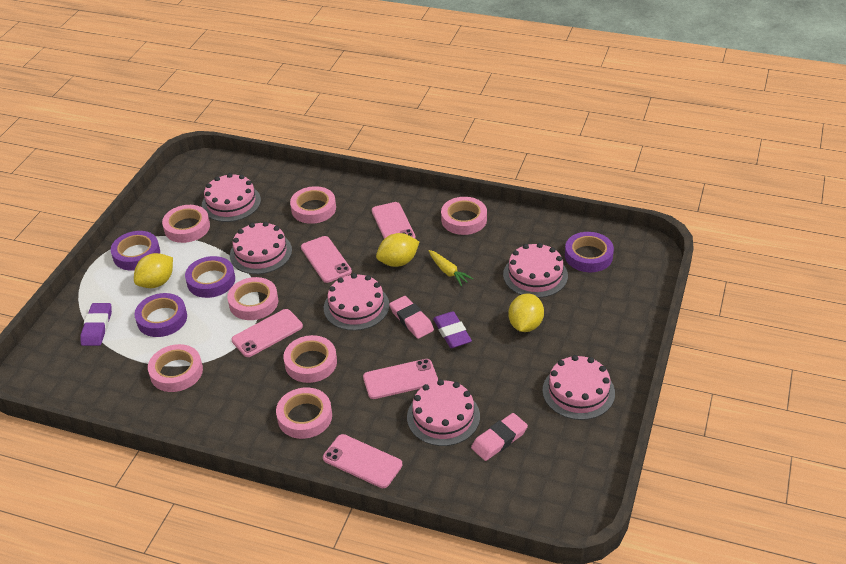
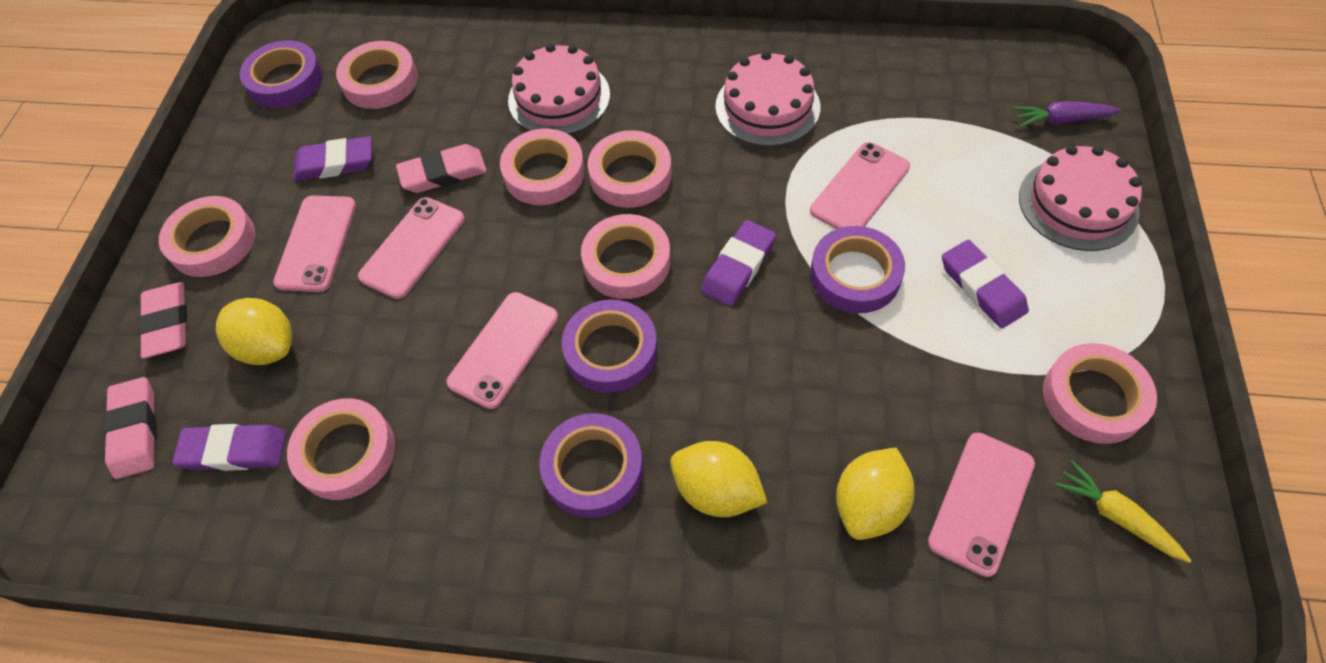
pink cake: [202,173,261,222] [230,222,292,274] [324,273,389,331] [407,379,480,446] [503,243,568,298] [543,355,615,420] = 6 -> [508,44,610,134] [715,51,820,146] [1019,145,1142,251] = 3
pink eraser: [389,296,434,339] [471,413,528,461] = 2 -> [103,377,156,479] [138,282,187,358] [396,144,487,193] = 3
purple carrot: none = 0 -> [1013,101,1121,127] = 1
purple eraser: [80,303,112,346] [433,311,472,348] = 2 -> [172,424,287,471] [293,136,372,181] [701,220,776,306] [942,240,1029,328] = 4

